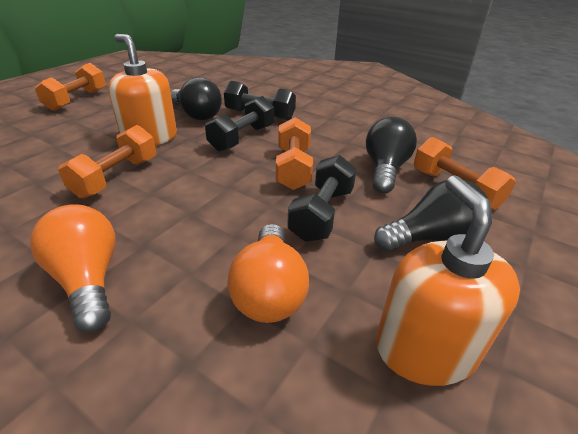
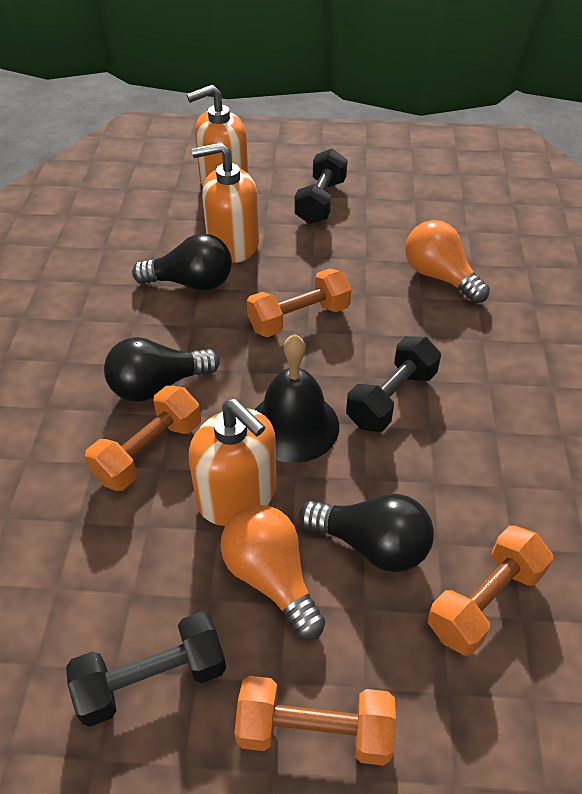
black bell: none = 0 -> [255,334,339,463] = 1
orange soap dispenser: [108,34,177,146] [376,175,520,386] = 2 -> [187,85,248,186] [189,399,277,526] [192,143,259,263] = 3

